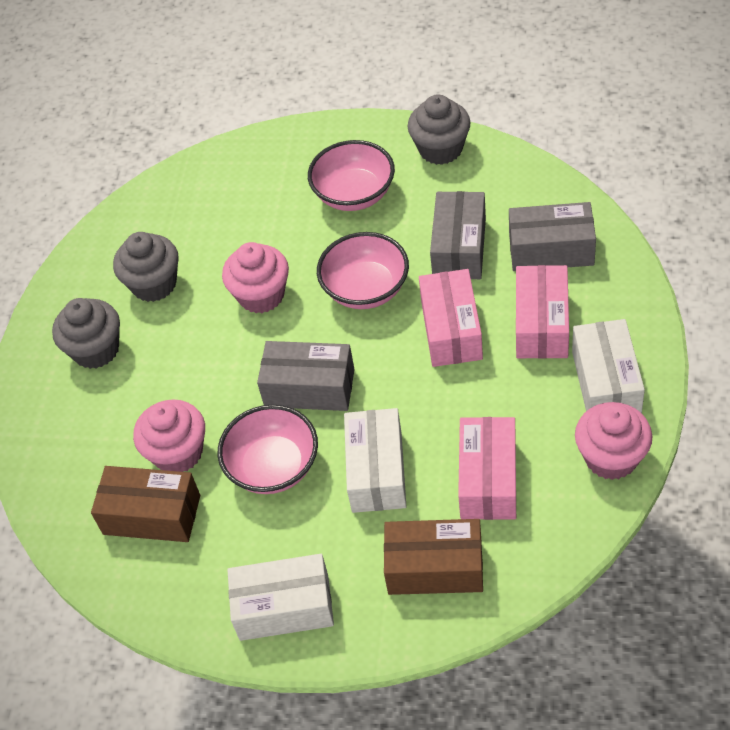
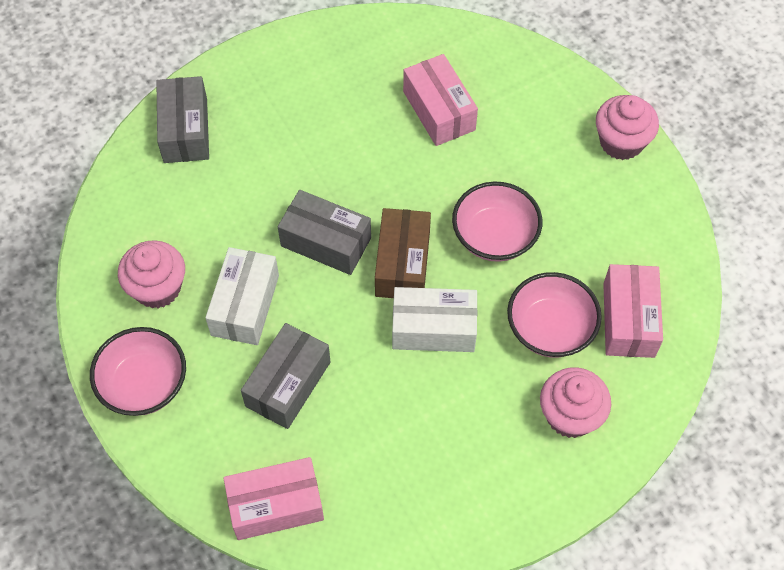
brown box: [91,466,200,542] [384,519,483,595] = 2 -> [375,208,431,298] = 1
grey cupcake: [52,298,120,369] [113,232,179,302] [408,95,470,165] = 3 -> none = 0
white box: [227,554,334,641] [344,408,406,513] [572,319,645,413] = 3 -> [205,247,279,345] [392,287,477,352] = 2

